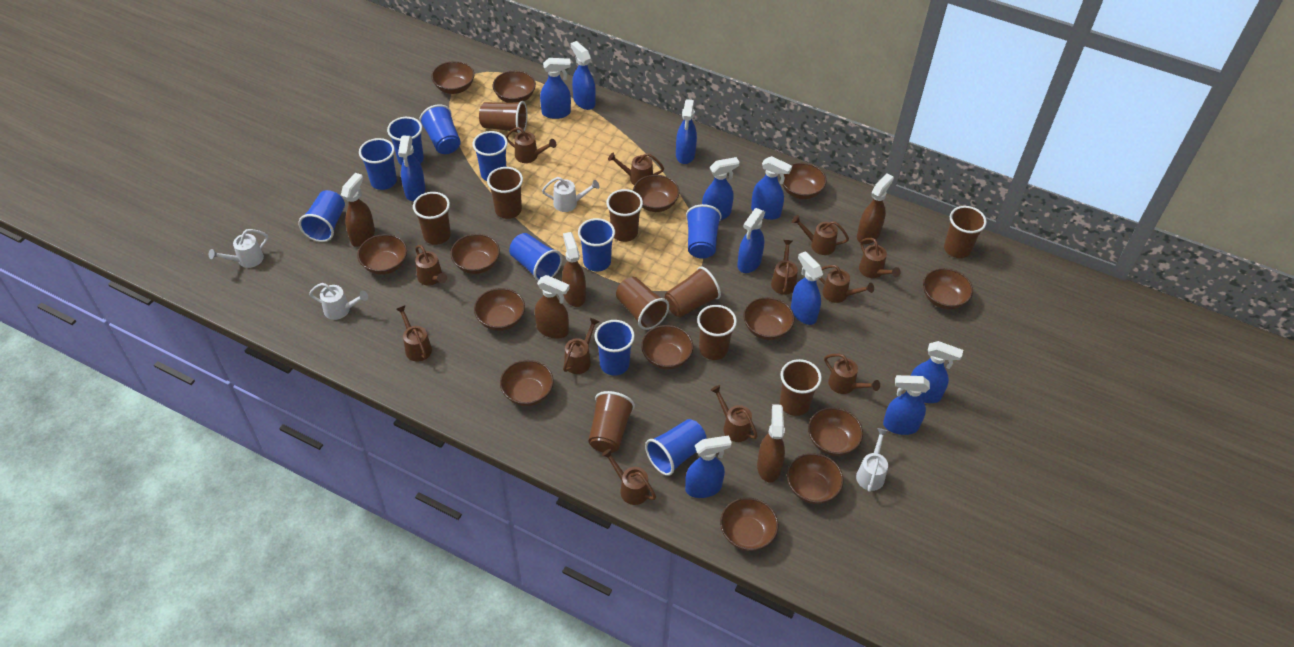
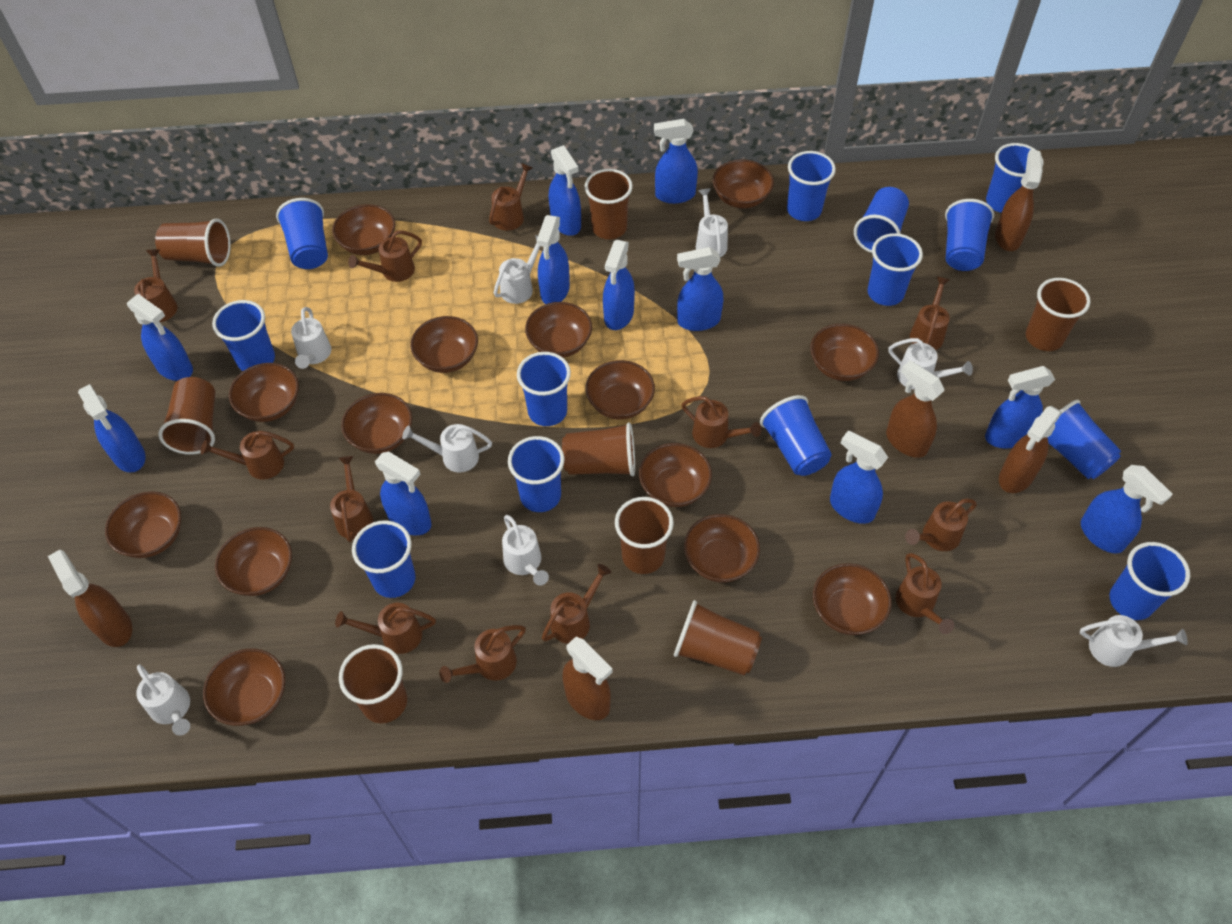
blue cup: [298,190,345,242] [359,138,397,190] [387,117,424,166] [419,104,461,154] [473,131,508,181] [509,233,562,281] [578,218,615,272] [594,320,635,376] [645,419,707,476] [686,204,722,259] = 10 -> [212,300,275,371] [276,198,328,269] [352,520,416,598] [508,436,565,512] [517,352,571,426] [760,395,832,476] [787,151,836,221] [854,187,909,253] [867,233,923,306] [945,199,994,271] [986,143,1043,213] [1047,400,1121,479] [1110,542,1190,620] = 13
brown cup: [413,192,451,245] [479,101,527,133] [487,167,523,219] [588,391,635,453] [606,189,643,242] [616,277,669,330] [665,266,721,317] [697,305,737,360] [780,359,822,416] [944,206,987,258] = 10 -> [155,218,231,267] [158,377,215,455] [339,644,407,723] [562,422,635,476] [585,169,633,239] [615,497,674,574] [674,600,762,675] [1026,278,1090,351] = 8
white watering can: [209,229,268,268] [309,283,368,320] [542,177,600,212] [856,428,888,492] = 4 -> [136,665,190,736] [291,307,332,369] [402,424,492,473] [494,235,540,304] [502,515,549,586] [696,188,728,257] [889,338,973,390] [1080,615,1188,667] = 8

